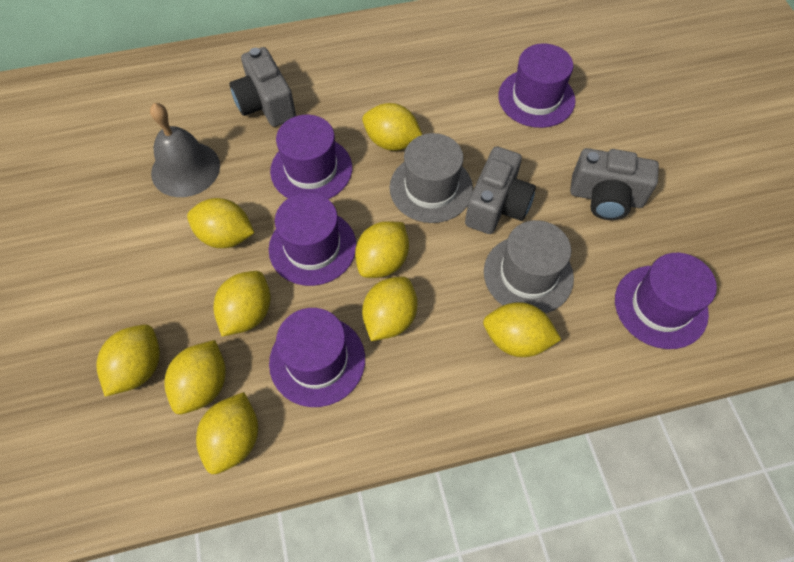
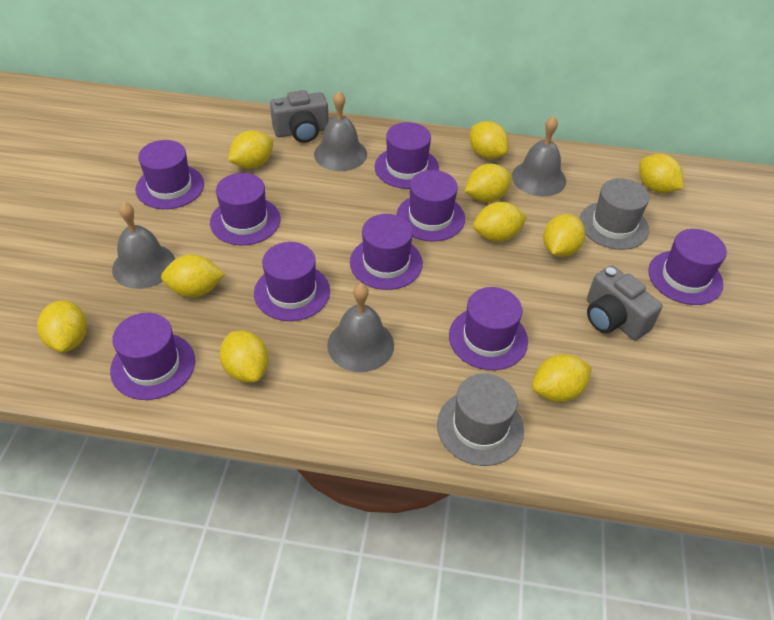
grey bell: [150,103,220,197] = 1 -> [112,202,175,289] [314,91,367,171] [327,283,394,372] [512,116,566,197] = 4
grey camera: [230,47,296,127] [465,146,536,234] [570,148,659,220] = 3 -> [270,90,329,143] [587,265,663,340] = 2
purple hat: [269,193,356,286] [269,308,365,407] [270,115,352,199] [498,43,575,128] [615,253,717,349] = 5 -> [110,313,195,400] [135,140,204,209] [210,173,280,245] [254,242,330,321] [350,214,423,290] [375,122,439,189] [396,170,465,242] [449,287,528,370] [648,229,727,305] = 9
yellow lemon: [96,324,160,397] [164,340,226,414] [187,198,254,248] [196,392,258,474] [214,271,270,337] [355,221,409,278] [362,103,422,151] [362,277,417,341] [483,302,562,357] = 9 -> [37,300,87,353] [161,254,225,298] [220,331,269,383] [228,130,273,169] [465,164,512,202] [470,121,509,159] [473,202,527,242] [532,354,592,402] [543,214,585,257] [639,154,683,193] = 10

